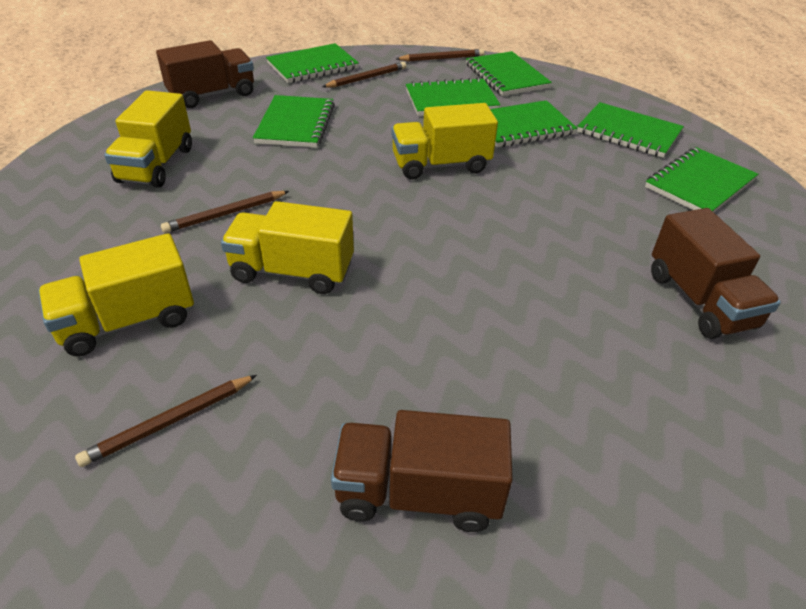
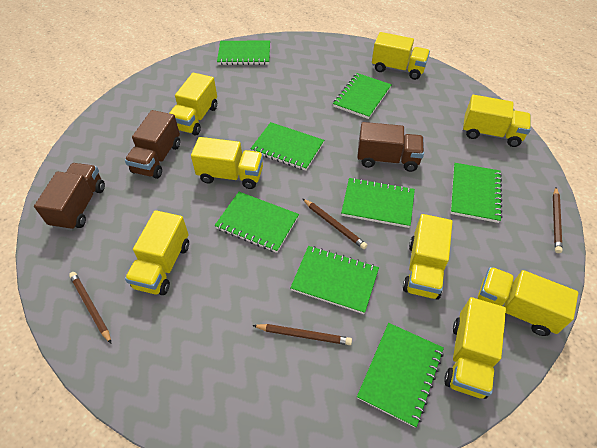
green notebook: [253,95,335,148] [266,43,359,83] [406,77,501,116] [466,51,552,96] [490,100,577,147] [577,102,684,158] [645,147,758,212] = 7 -> [215,192,299,253] [217,41,270,65] [251,122,324,171] [290,246,379,314] [333,73,392,119] [341,178,415,228] [357,323,444,428] [450,163,502,223] = 8
yellow truck: [38,233,194,357] [104,90,192,188] [221,201,354,294] [391,103,498,180] = 4 -> [125,210,189,295] [169,72,217,136] [191,137,263,189] [372,32,430,80] [403,214,452,300] [444,297,506,399] [463,95,531,147] [478,267,578,336] = 8

